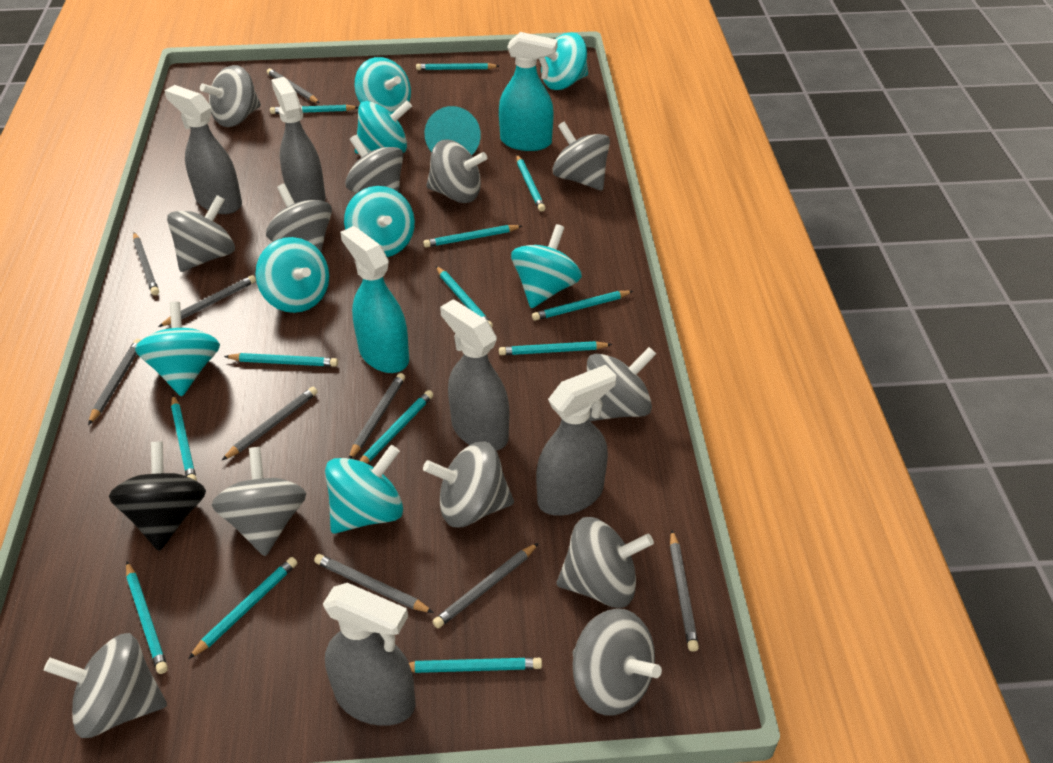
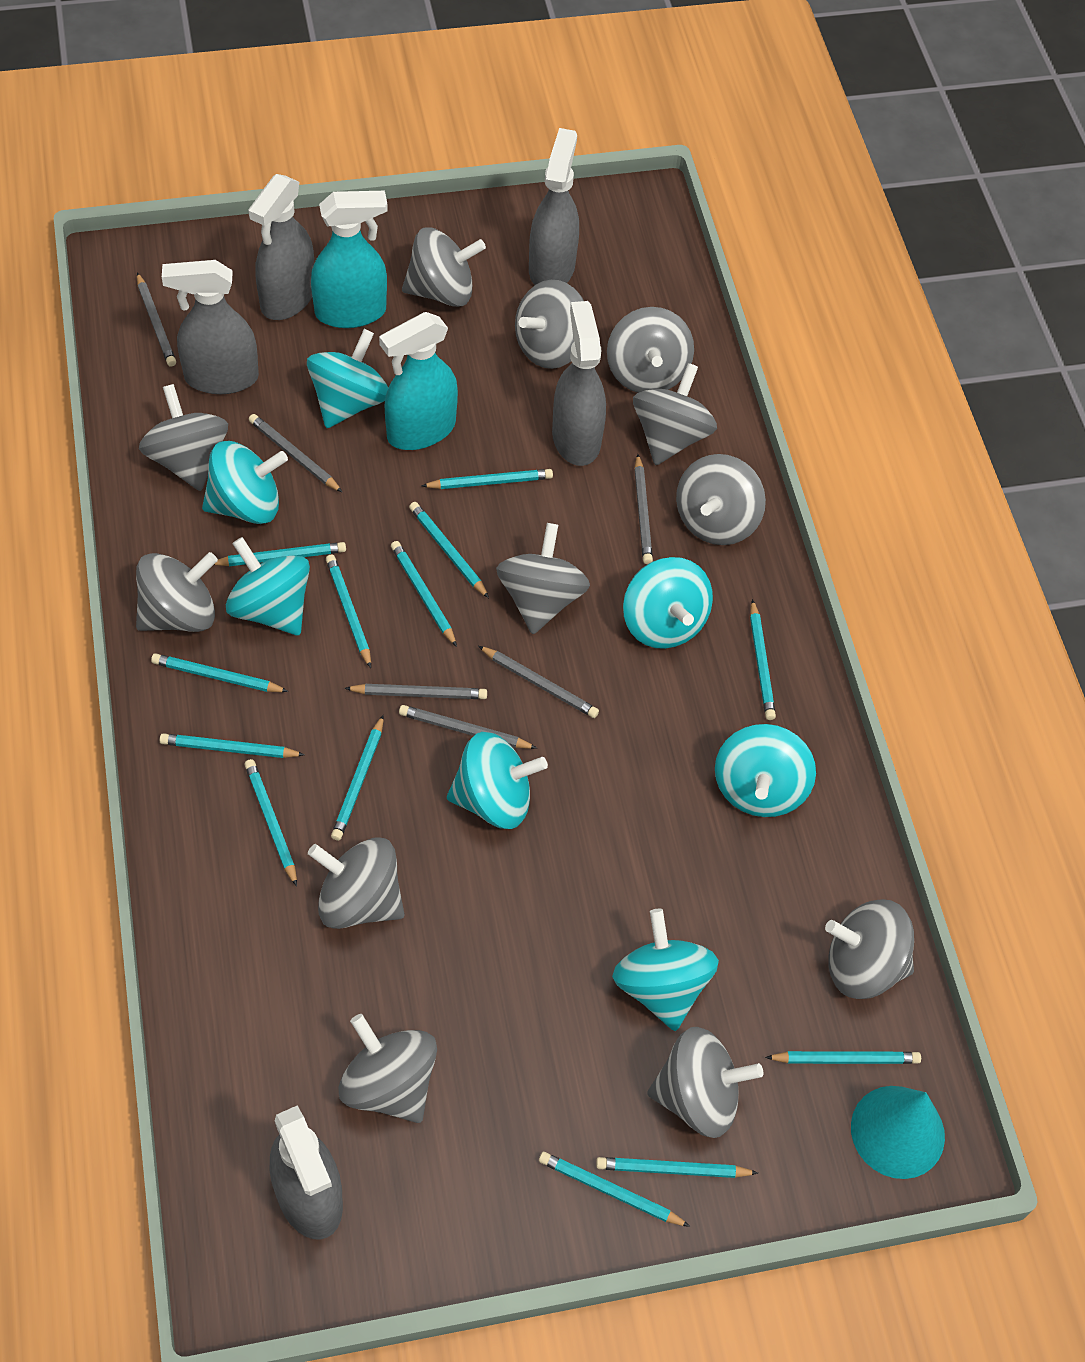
black spinning top: [109,442,206,551] = 1 -> none = 0
grey pencil: [88,339,141,425] [133,232,159,296] [158,275,256,327] [222,387,318,460] [267,68,320,103] [314,554,434,613] [349,373,405,459] [432,543,538,628] [670,530,699,652] = 9 -> [137,272,176,367] [249,414,343,493] [344,684,487,699] [399,705,537,749] [478,646,599,718] [634,454,653,564] = 6
turquoise spinning top: [135,302,220,396] [255,237,329,313] [325,445,403,534] [344,186,415,257] [354,57,411,113] [355,101,412,154] [511,224,582,308] [541,32,588,90] = 8 -> [202,441,288,524] [226,537,310,635] [307,329,388,428] [447,732,548,829] [612,909,719,1031] [623,557,713,649] [715,724,816,817] = 7

